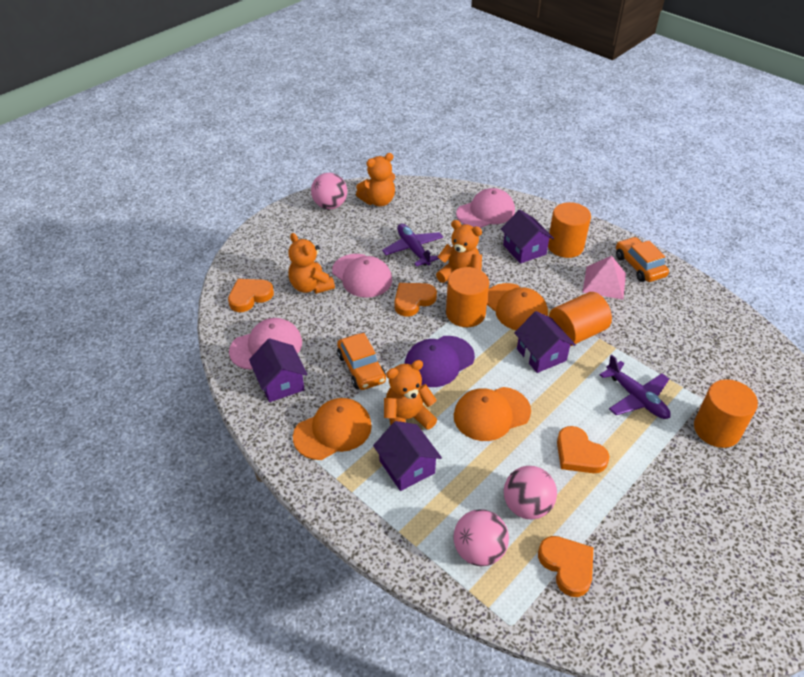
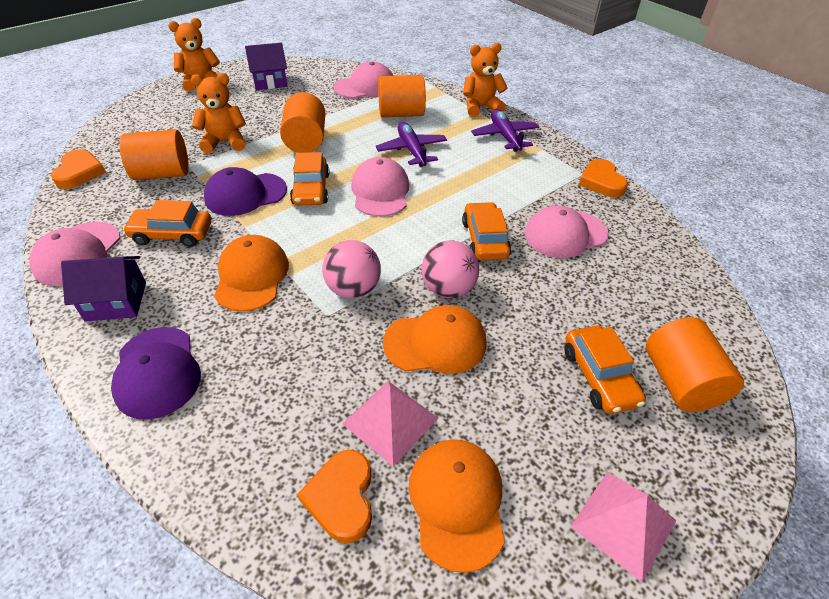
orange car: [337,333,386,390] [616,237,669,282] = 2 -> [123,200,211,247] [290,152,329,205] [462,202,511,261] [564,326,646,414] = 4
orange heart: [228,279,274,312] [395,283,437,317] [538,536,593,597] [557,426,610,473] = 4 -> [51,149,106,189] [297,450,372,543] [579,159,628,197] = 3
orange teddy bear: [288,233,335,294] [356,153,395,206] [384,360,437,430] [436,220,482,283] = 4 -> [168,18,220,92] [191,73,246,153] [463,43,508,117] = 3
pink ball: [311,173,347,209] [453,509,509,566] [504,466,557,519] = 3 -> [322,240,381,298] [421,240,479,298] = 2
pink cap: [229,318,302,370] [332,254,392,298] [456,188,515,228] = 3 -> [30,222,120,286] [334,61,393,99] [351,157,409,217] [525,206,609,258] = 4
pink pyramid: [583,256,626,300] = 1 -> [343,381,439,466] [571,472,676,583] = 2
purple cap: [405,336,475,387] = 1 -> [111,327,201,420] [204,167,287,216] = 2
purple house: [249,338,308,402] [373,421,442,491] [501,210,554,264] [514,311,576,373] = 4 -> [61,256,146,322] [245,43,287,90] = 2

